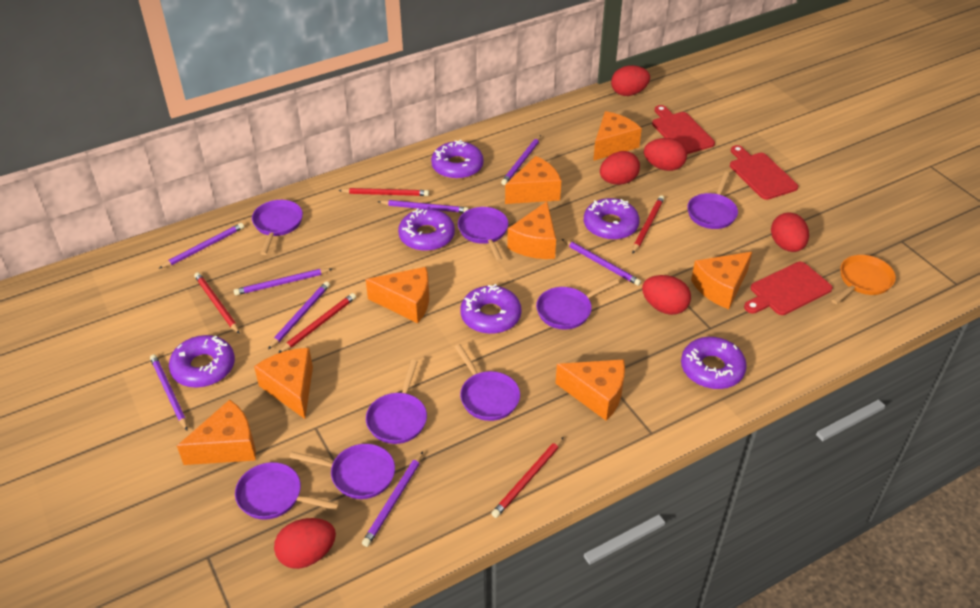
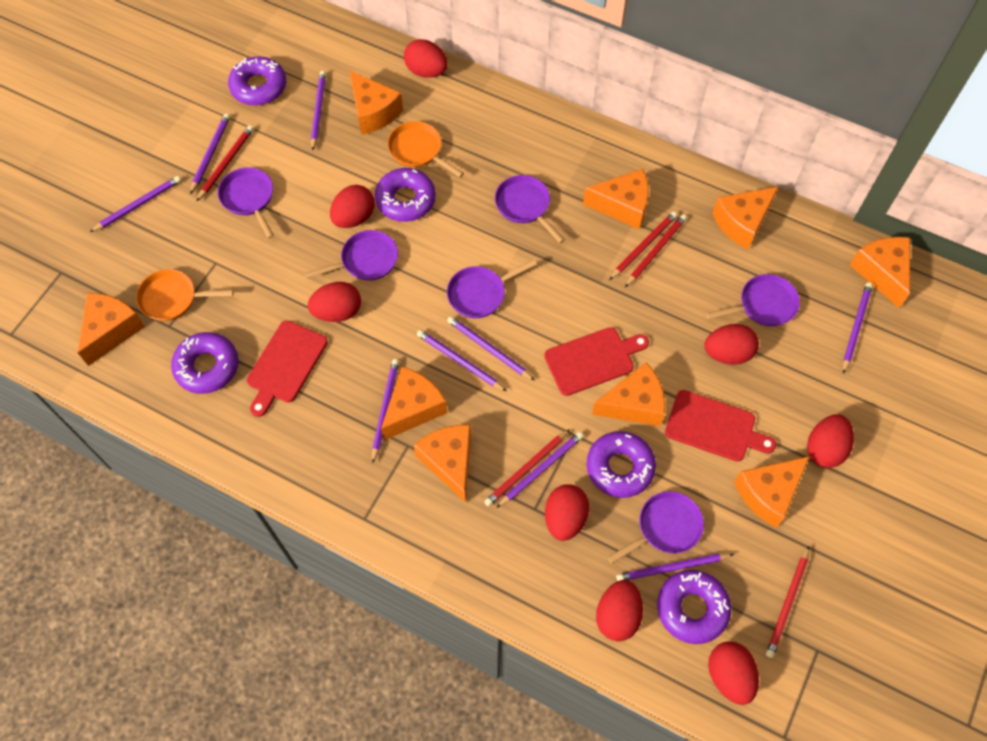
orange cheese: [177,400,256,465] [254,348,313,419] [366,267,429,323] [505,156,561,204] [507,201,556,259] [555,359,625,421] [593,111,642,161] [691,252,752,309] = 8 -> [77,293,145,366] [349,70,403,135] [381,367,447,440] [414,425,471,503] [583,169,649,229] [592,362,665,426] [712,186,779,250] [734,456,810,528] [850,237,910,308] = 9
orange pan: [831,255,896,304] = 1 -> [136,269,234,321] [388,121,464,177] = 2
purple donut: [169,335,235,388] [398,208,455,251] [431,140,484,179] [460,284,521,334] [584,198,640,240] [681,337,747,389] = 6 -> [171,332,239,394] [228,56,286,106] [375,168,436,222] [587,431,656,498] [657,570,731,644] = 5
purple pan: [235,462,340,520] [252,200,303,255] [289,444,395,499] [366,360,427,444] [455,344,520,421] [458,207,508,262] [536,278,619,330] [687,172,738,229] = 8 -> [218,167,274,239] [304,230,398,281] [447,259,537,318] [495,175,565,243] [608,491,704,564] [706,274,800,326] = 6
purple pencil: [150,354,188,431] [158,223,244,269] [234,268,332,295] [268,281,330,349] [362,452,423,547] [378,200,469,213] [501,135,541,185] [562,239,641,286] = 8 -> [90,176,181,232] [190,113,230,194] [311,71,326,151] [372,359,399,463] [417,330,506,391] [447,316,535,380] [496,432,583,508] [616,553,734,581] [843,282,873,374] = 9
red egg: [274,518,336,569] [600,151,640,185] [611,65,650,96] [642,275,691,315] [644,138,687,171] [771,212,809,252] = 6 -> [308,282,361,322] [330,185,375,228] [404,39,448,78] [545,484,589,541] [596,580,643,641] [704,324,759,365] [708,641,759,705] [807,415,854,468] = 8

